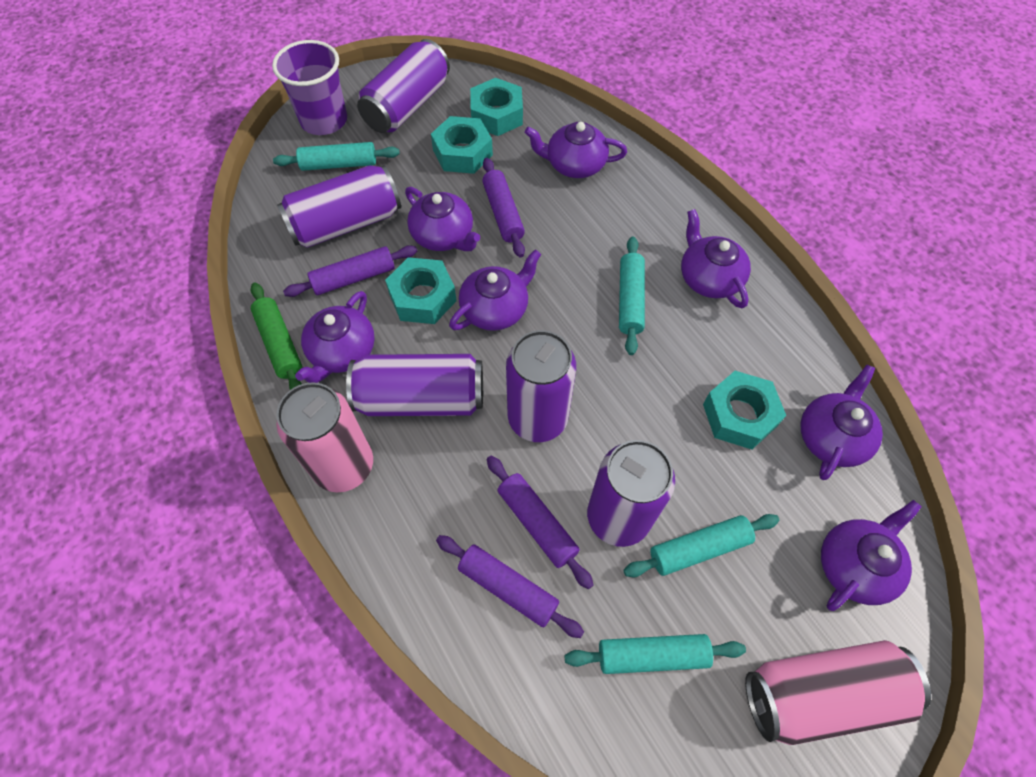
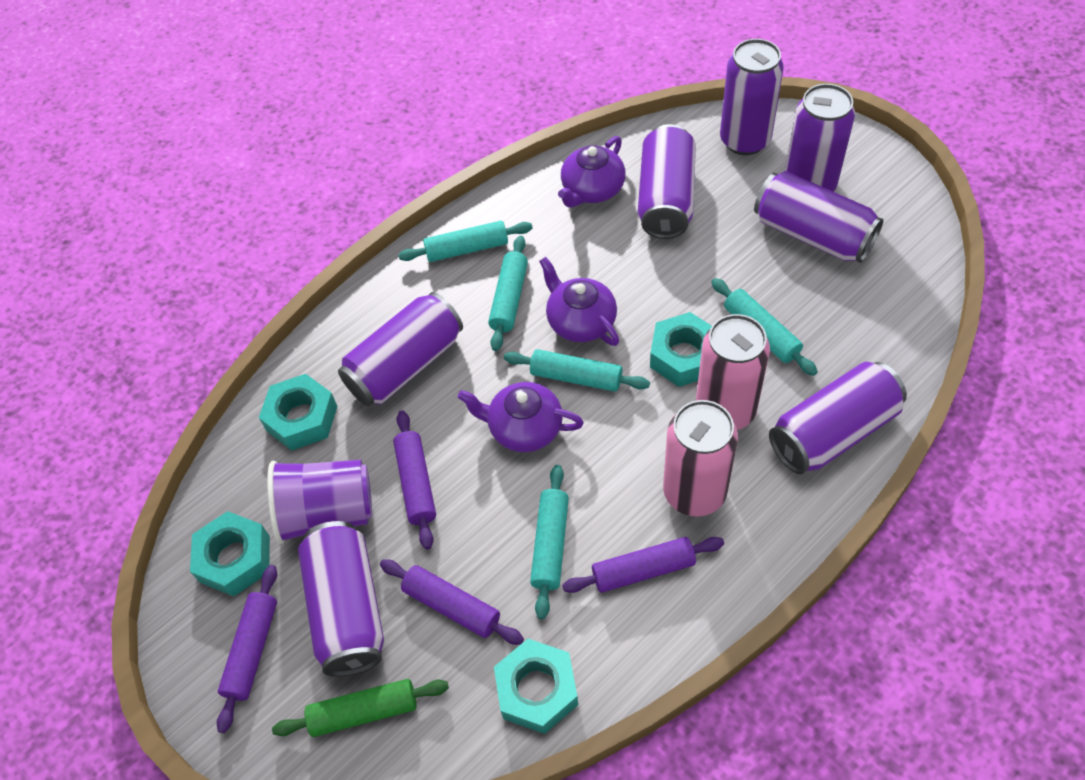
purple can: [277,165,401,248] [346,354,483,416] [357,39,450,133] [506,330,576,442] [587,440,675,547] = 5 -> [298,521,384,677] [338,292,463,406] [638,124,696,239] [720,39,784,155] [754,171,883,263] [769,362,907,474] [785,84,855,192] = 7
purple teapot: [295,291,375,383] [405,187,480,251] [449,249,541,331] [525,122,627,178] [681,209,751,308] [801,365,883,480] [821,500,922,611] = 7 -> [458,382,584,452] [539,257,619,346] [558,136,626,208] = 3
turquoise rolling pin: [273,142,400,171] [565,634,746,674] [619,236,645,355] [623,514,779,577] = 4 -> [398,221,533,262] [488,236,528,351] [504,349,650,392] [530,465,569,619] [711,278,818,376] = 5

